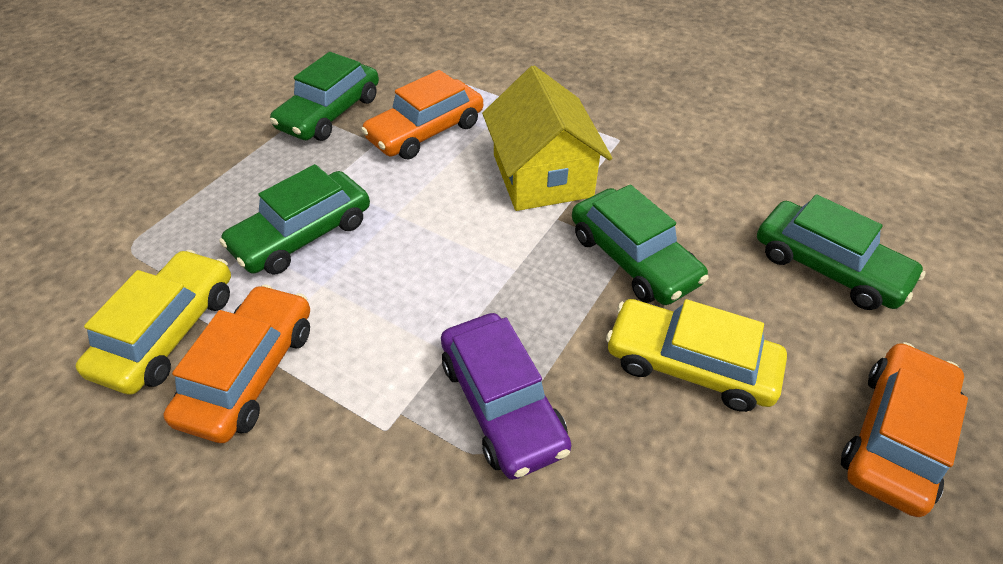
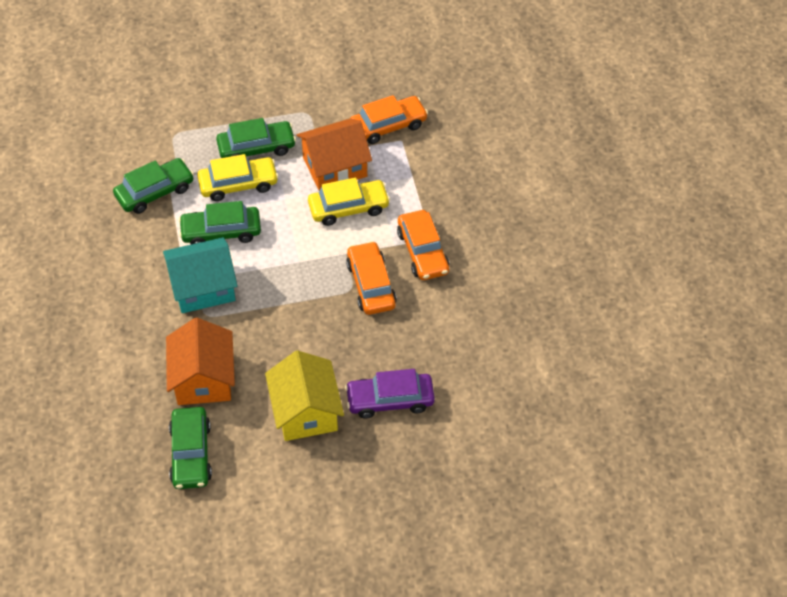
orange house: none = 0 -> [166,318,235,405] [296,118,372,190] = 2
turquoise house: none = 0 -> [163,237,238,313] = 1

